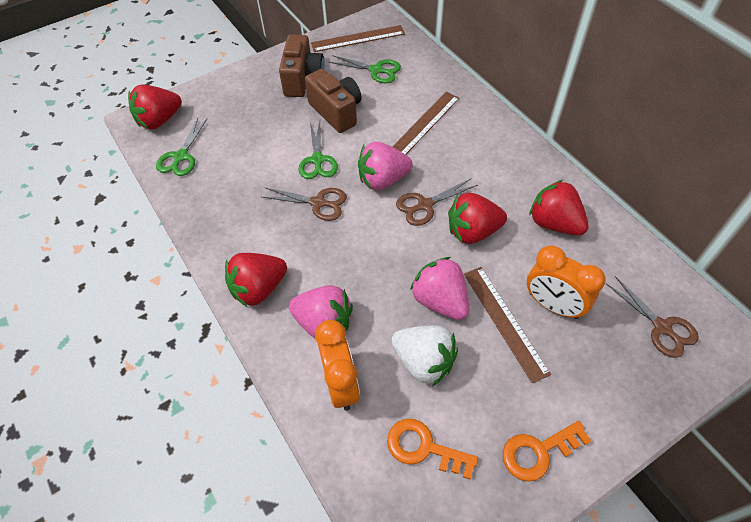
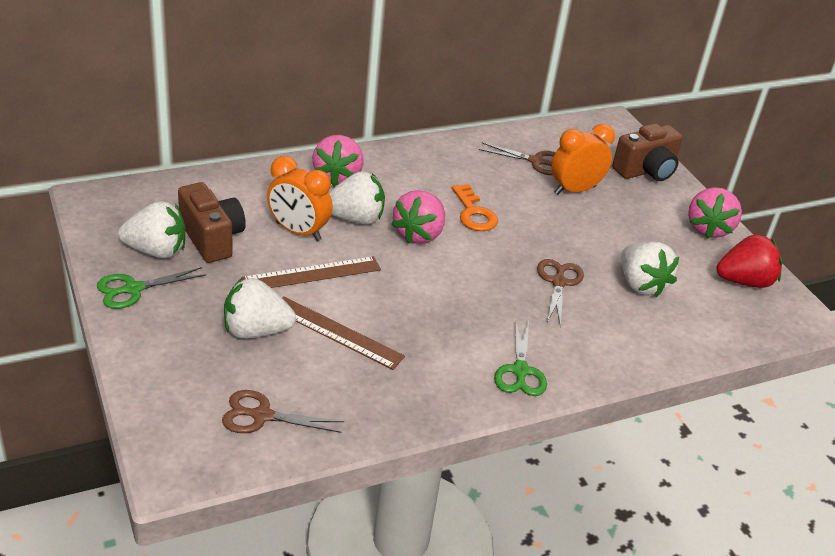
brown ruler: [311,25,405,52] [392,92,459,155] [464,267,551,383] = 3 -> [241,256,381,288] [282,297,405,370] = 2
green scissors: [156,118,208,176] [298,121,338,179] [329,55,401,83] = 3 -> [97,267,206,309] [494,320,547,396] = 2
orange key: [387,419,478,479] [502,421,591,482] = 2 -> [452,184,498,231] = 1
red strawberry: [128,85,182,130] [225,253,287,307] [448,193,507,244] [529,180,589,236] = 4 -> [716,234,782,288] = 1
white strawberry: [391,325,458,386] = 1 -> [118,201,186,259] [224,278,296,339] [329,171,385,225] [621,242,679,297] = 4

